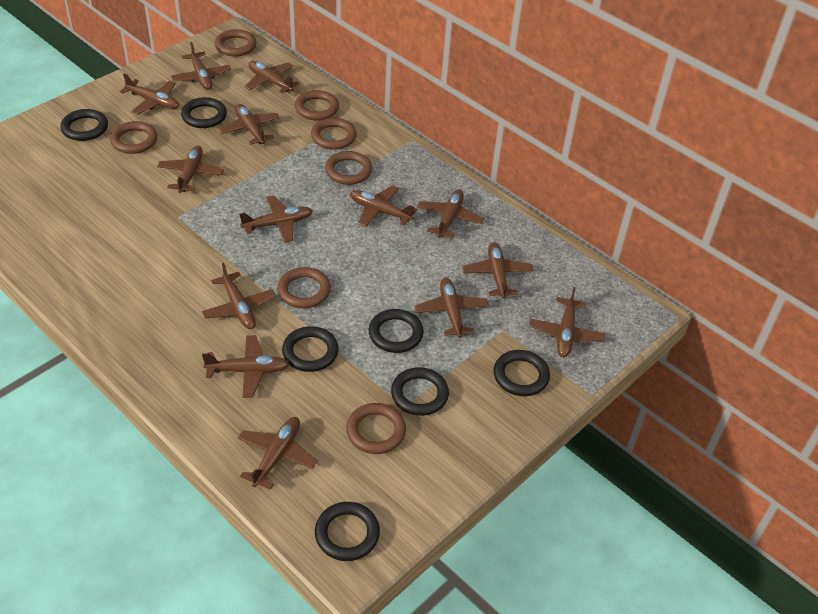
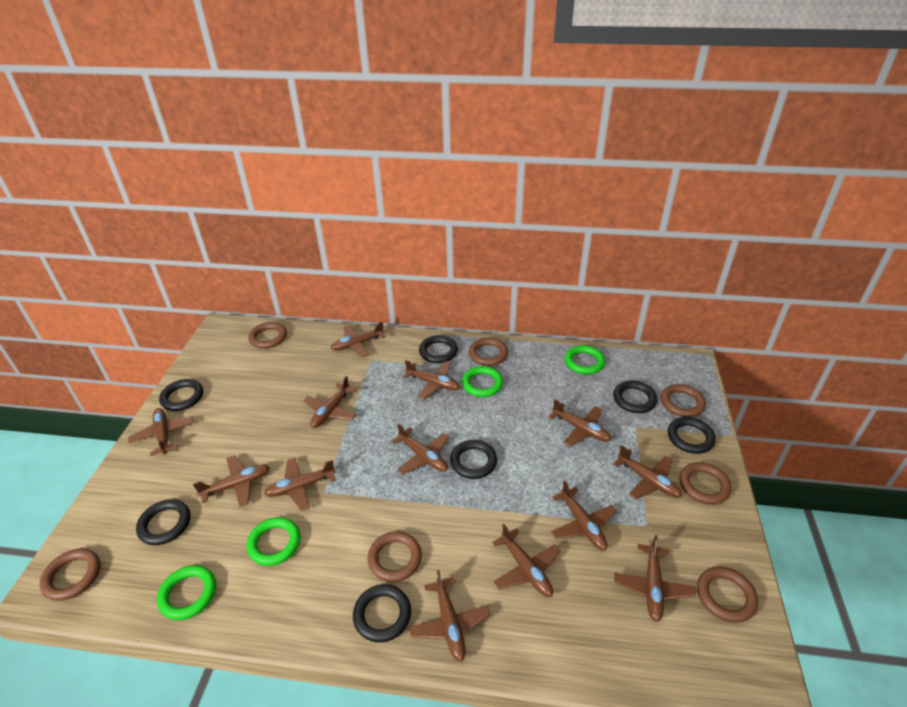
brown plane: [120,74,179,115] [157,146,224,193] [171,42,231,90] [201,263,276,329] [202,335,289,398] [219,104,280,145] [238,417,318,490] [239,196,312,243] [244,61,300,93] [350,185,417,227] [415,278,489,338] [417,190,484,238] [462,242,534,299] [529,287,605,357] = 14 -> [128,408,194,456] [193,456,270,507] [264,458,336,511] [303,376,357,428] [331,321,386,357] [391,423,449,474] [403,360,460,399] [409,570,491,662] [492,524,561,597] [549,399,611,446] [551,481,617,551] [613,445,682,500] [614,535,696,622] = 13
green ring: none = 0 -> [157,565,216,620] [247,517,300,566] [462,366,503,397] [565,345,605,374] = 4

